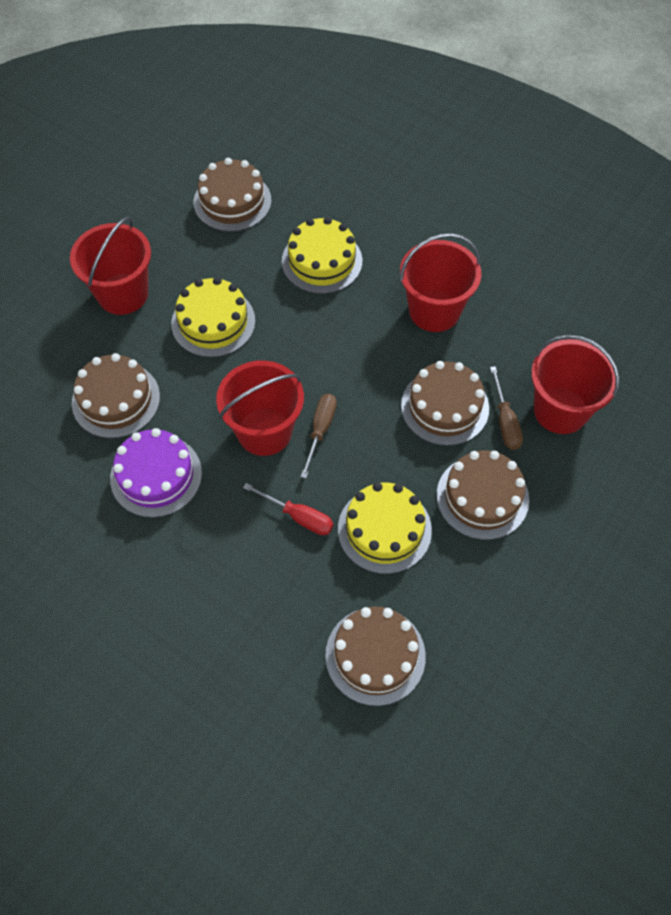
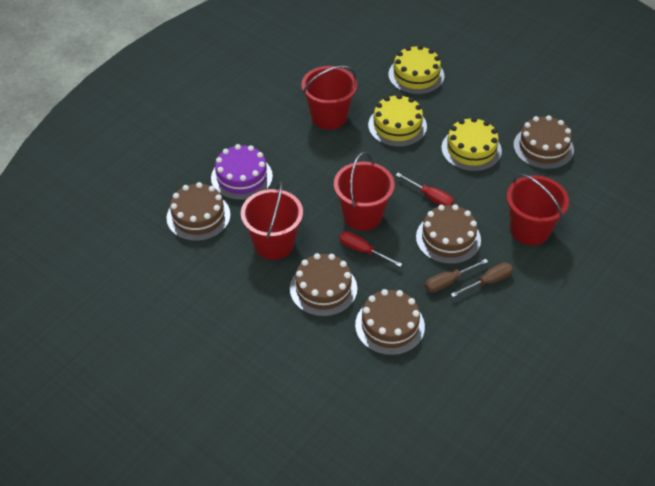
red screwdriver: [243,483,333,535] = 1 -> [339,231,402,267] [396,173,454,205] = 2

